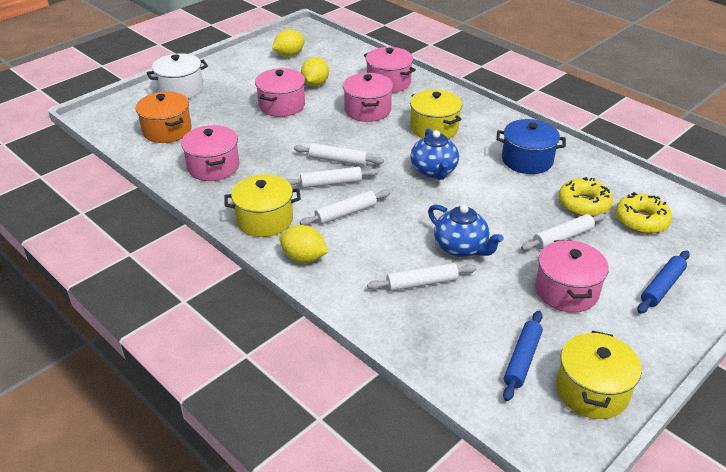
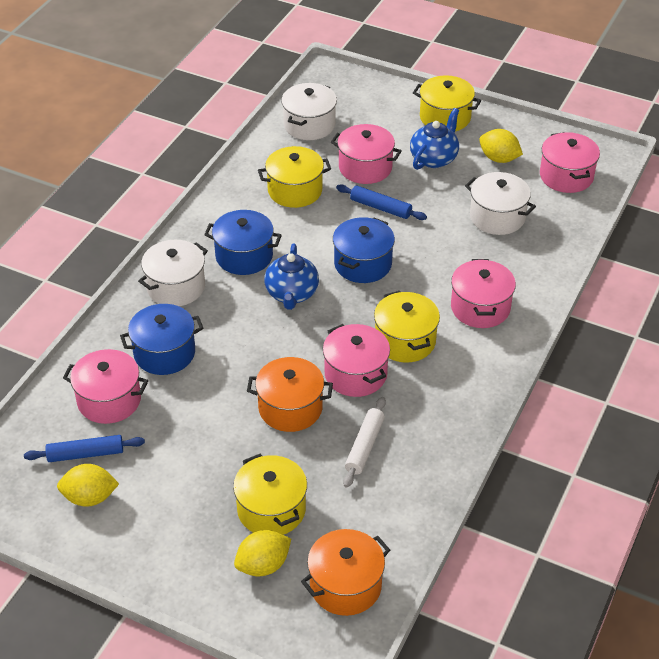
blue pot: [496,119,566,174] = 1 -> [120,304,203,375] [204,210,282,275] [333,217,395,283] = 3
orange pot: [136,92,192,143] = 1 -> [247,357,333,432] [301,529,390,616] = 2
white pot: [146,53,208,99] = 1 -> [138,240,208,306] [281,83,337,140] [465,172,536,235] = 3
white rolling pin: [286,167,379,188] [294,143,384,166] [300,190,390,226] [367,263,477,291] [521,213,606,251] = 5 -> [343,397,386,488] = 1
yellow donut: [558,177,613,217] [615,192,672,234] = 2 -> none = 0
yellow pot: [224,174,301,237] [410,89,462,139] [556,331,642,419] = 3 -> [233,454,307,535] [258,146,331,208] [374,291,440,363] [413,75,481,131] = 4

